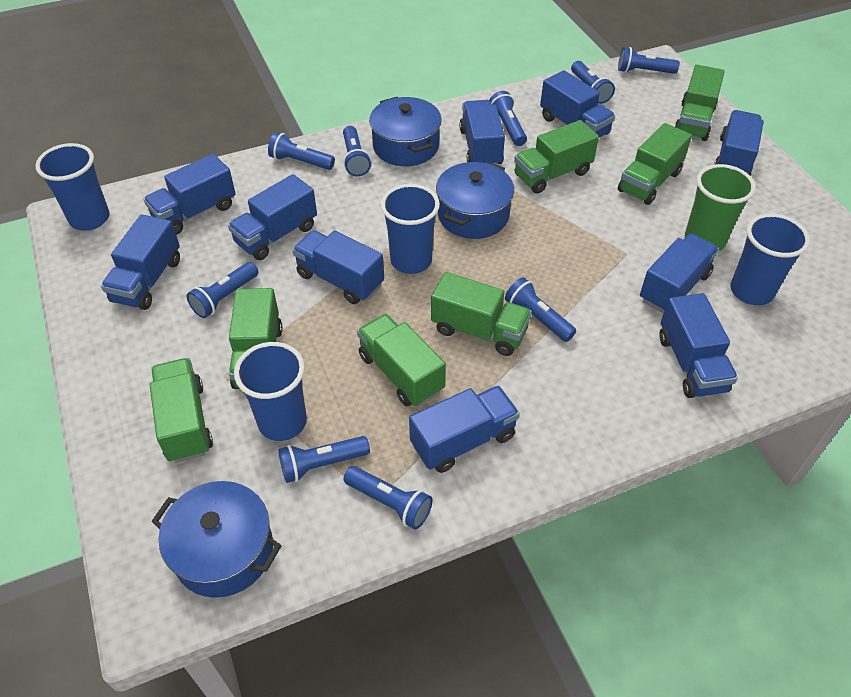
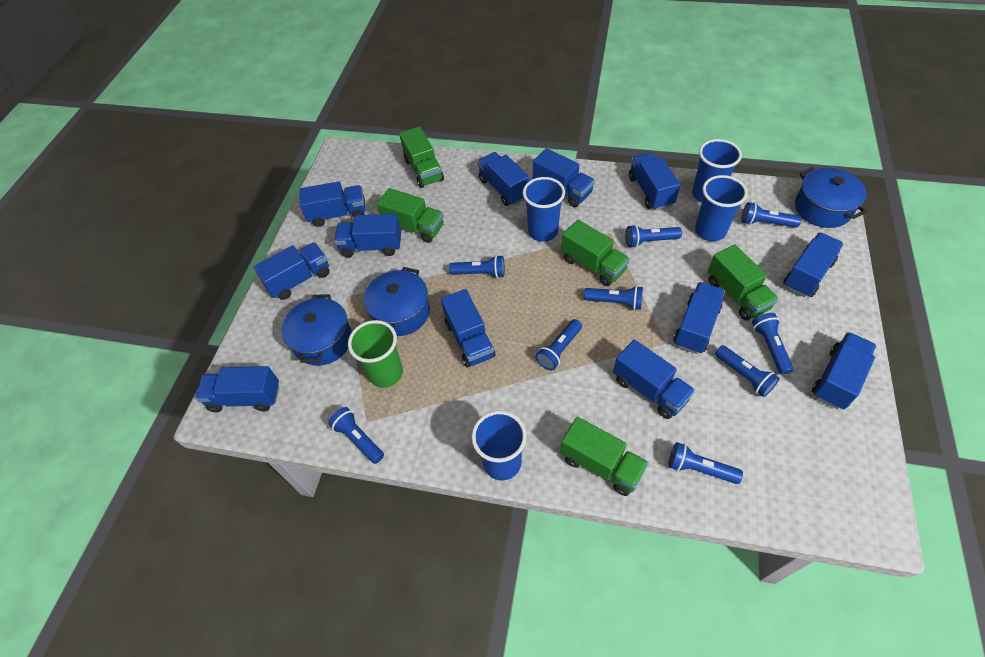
blue truck: [101,214,180,310] [144,154,236,235] [228,174,317,260] [292,230,384,304] [409,385,520,473] [459,100,505,165] [540,70,615,138] [640,233,719,314] [659,293,738,398] [714,110,764,176] = 10 -> [195,366,279,413] [254,242,330,300] [299,181,366,227] [334,214,401,257] [441,289,496,368] [478,152,530,206] [533,148,595,207] [613,339,695,419] [629,152,680,210] [673,282,725,354] [783,232,844,297] [812,332,877,410] = 12
green truck: [150,358,213,463] [229,288,283,389] [357,314,446,406] [431,272,532,356] [514,120,599,194] [618,123,692,205] [674,65,725,141] = 7 -> [377,188,444,243] [399,126,444,188] [561,220,630,286] [561,417,649,496] [708,245,779,321] = 5

